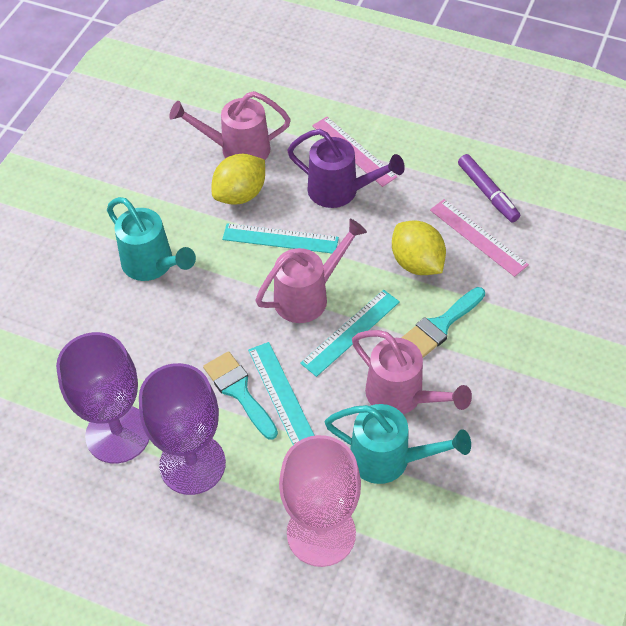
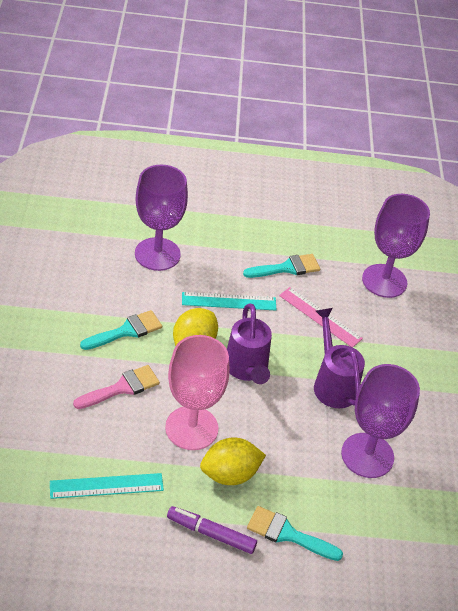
pink brush: none = 0 -> [73,365,160,409] = 1
pink ruler: [312,117,397,187] [430,199,529,277] = 2 -> [279,287,363,347] = 1
pink watering can: [169,91,291,160] [255,219,367,323] [352,330,472,414] = 3 -> none = 0
purple goblet: [56,332,149,464] [139,363,226,495] = 2 -> [135,165,188,271] [341,364,420,478] [362,194,430,298] = 3
purple watering can: [287,129,405,208] = 1 -> [227,303,272,384] [314,308,365,408] = 2
turquoise brush: [203,351,278,440] [402,287,485,358] = 2 -> [80,310,162,350] [243,254,320,278] [247,506,343,561] = 3
turquoise ruler: [222,223,339,253] [248,342,315,445] [300,290,400,377] = 3 -> [50,473,164,499] [182,292,276,310] = 2
turquoise watering can: [107,197,196,281] [325,404,471,484] = 2 -> none = 0

